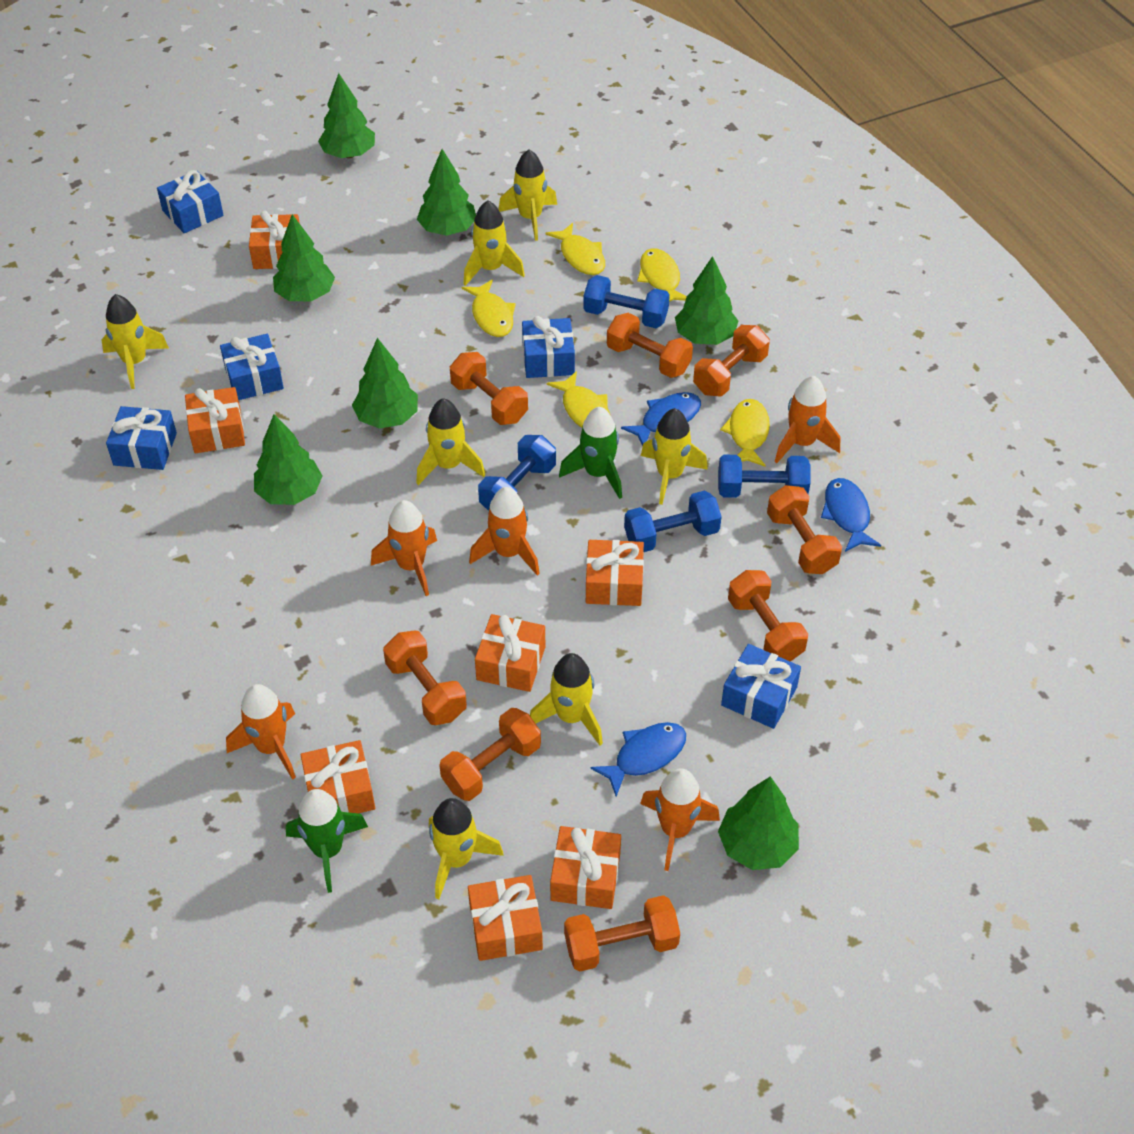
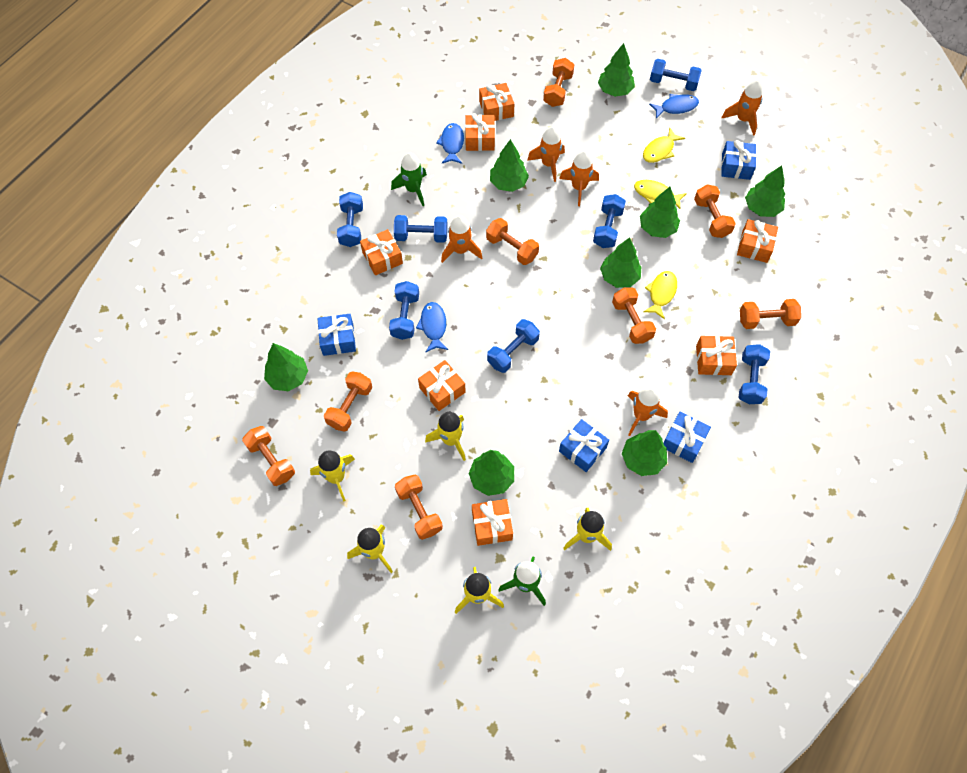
blue dumbbell: [478,435,556,511] [583,275,670,328] [624,491,722,552] [718,455,810,498] = 4 -> [337,192,363,247] [389,281,419,340] [394,215,448,243] [487,319,540,373] [593,194,626,248] [650,59,702,91] [739,344,770,404] = 7
blue gift: [106,406,177,470] [157,170,223,233] [220,334,284,400] [522,316,575,378] [721,644,801,729] = 5 -> [317,314,356,356] [559,419,609,472] [663,412,711,463] [721,140,756,180] = 4
green tree: [254,414,322,505] [273,214,335,301] [318,73,375,158] [352,338,418,428] [417,149,476,236] [675,256,738,345] [718,776,799,870] = 7 -> [264,343,308,391] [468,450,514,496] [490,139,529,192] [598,43,635,97] [600,237,641,288] [622,430,667,476] [640,187,680,238] [745,165,785,217] = 8
yellow fish: [462,280,516,337] [546,223,605,275] [547,371,611,428] [637,248,687,302] [720,399,770,467] = 5 -> [634,180,687,209] [643,127,685,163] [643,271,677,319] = 3
yellow rocket: [101,294,169,389] [416,398,485,485] [429,798,504,900] [463,200,525,286] [499,150,557,241] [530,653,603,746] [641,408,708,505] = 7 -> [310,451,355,502] [347,525,393,573] [425,412,466,461] [455,567,504,614] [563,508,612,551] = 5

